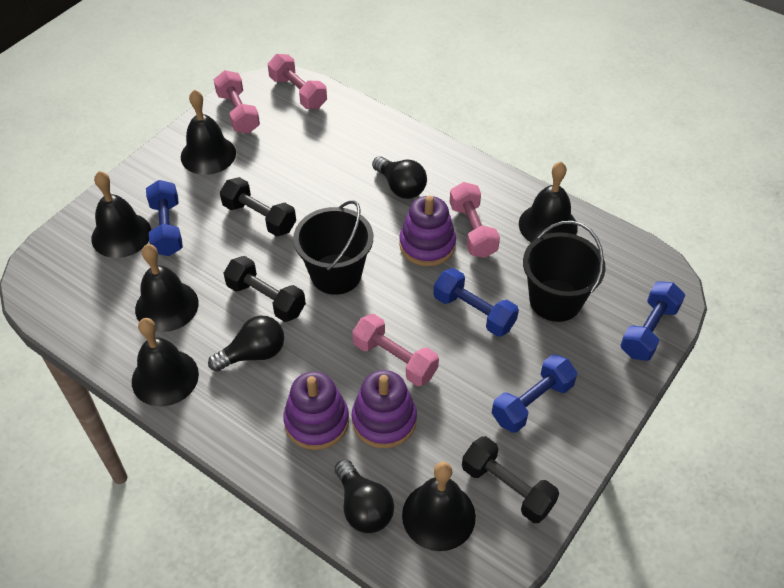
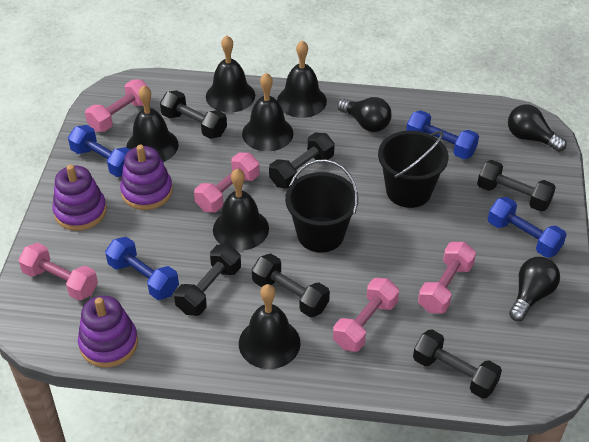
black dumbbell: [220,177,296,236] [223,256,306,322] [462,436,559,523] = 3 -> [160,90,227,139] [174,244,241,316] [252,254,330,317] [269,132,335,189] [413,330,502,399] [477,160,556,212] = 6
pink dumbbell: [214,70,260,134] [268,54,327,109] [352,314,439,386] [450,182,500,258] = 4 -> [18,243,98,301] [85,79,151,132] [194,153,260,212] [333,278,399,352] [418,242,476,314] = 5

